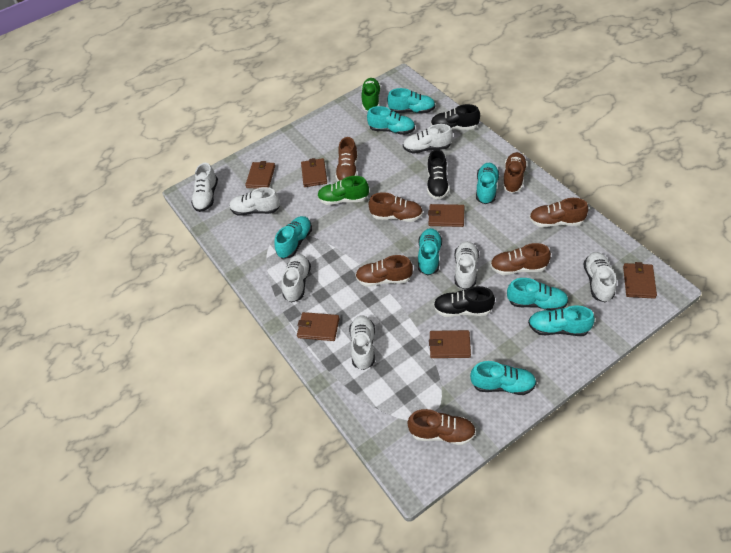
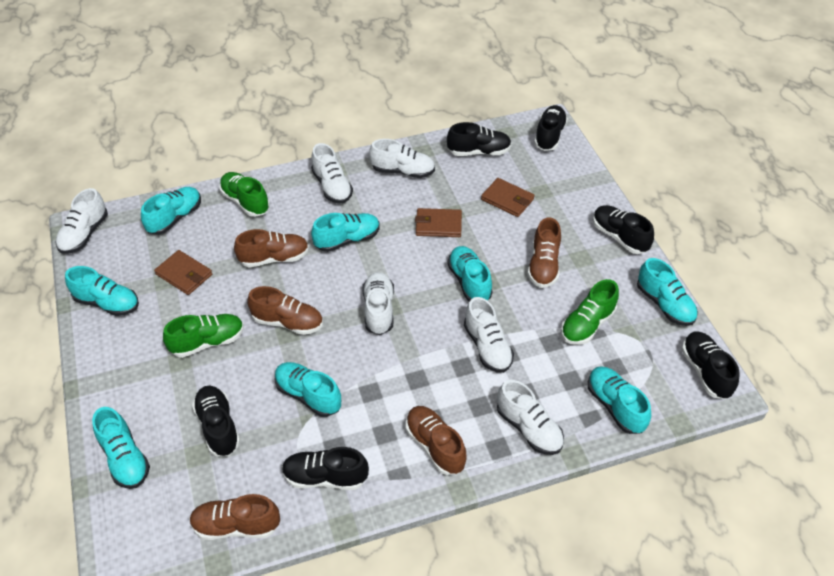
black shoe: [427,149,449,200] [431,104,480,130] [434,286,495,317] = 3 -> [192,385,240,456] [282,447,369,490] [447,122,512,156] [534,105,568,151] [593,205,654,254] [682,332,740,399] = 6
brown shoe: [335,137,358,181] [356,255,413,287] [369,192,423,222] [407,409,476,445] [490,243,551,275] [503,152,527,193] [529,198,588,227] = 7 -> [190,494,280,540] [234,229,309,267] [247,286,323,335] [406,406,467,475] [528,217,561,288] = 5
brown wallet: [245,161,275,189] [297,312,340,341] [301,158,327,187] [428,204,464,227] [429,330,471,358] [623,262,657,299] = 6 -> [154,250,212,295] [415,208,462,237] [481,178,535,217] = 3
green shoe: [317,176,369,205] [361,78,381,111] = 2 -> [163,314,244,358] [220,172,270,217] [561,279,619,345] = 3
white shoe: [191,163,218,212] [229,187,280,215] [281,254,311,302] [349,315,375,370] [403,124,453,154] [454,241,479,289] [583,252,617,302] = 7 -> [55,188,108,254] [311,143,353,203] [362,272,394,335] [369,139,435,178] [464,297,514,373] [497,380,564,455] = 6

